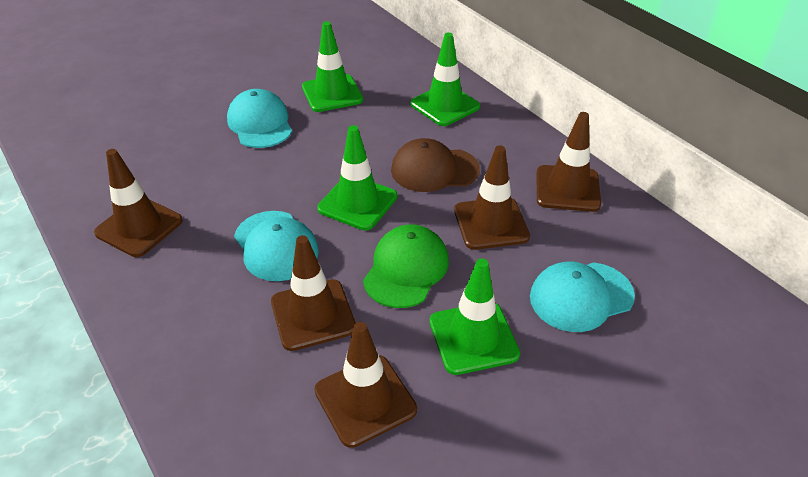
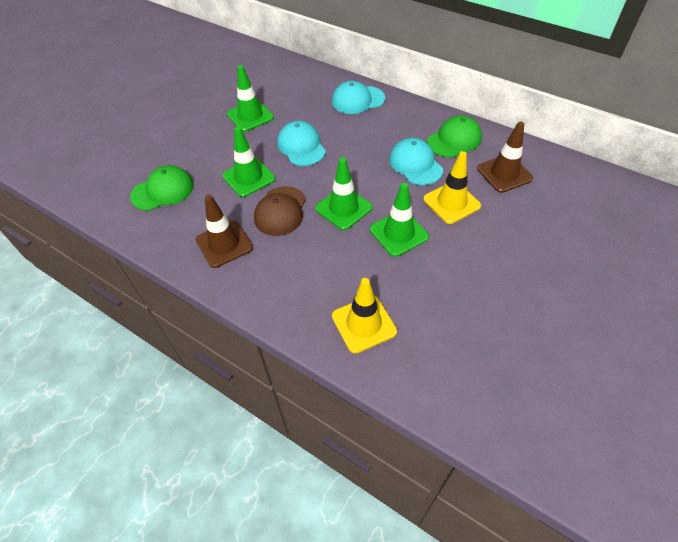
brown traffic cone: [94,149,183,257] [271,235,356,351] [314,322,417,448] [454,145,530,250] [537,112,601,212] = 5 -> [196,195,253,268] [477,122,533,193] = 2
green cap: [363,224,449,308] = 1 -> [130,165,194,211] [427,116,482,158] = 2
yellow traffic cone: none = 0 -> [332,278,397,353] [423,151,481,224] = 2

